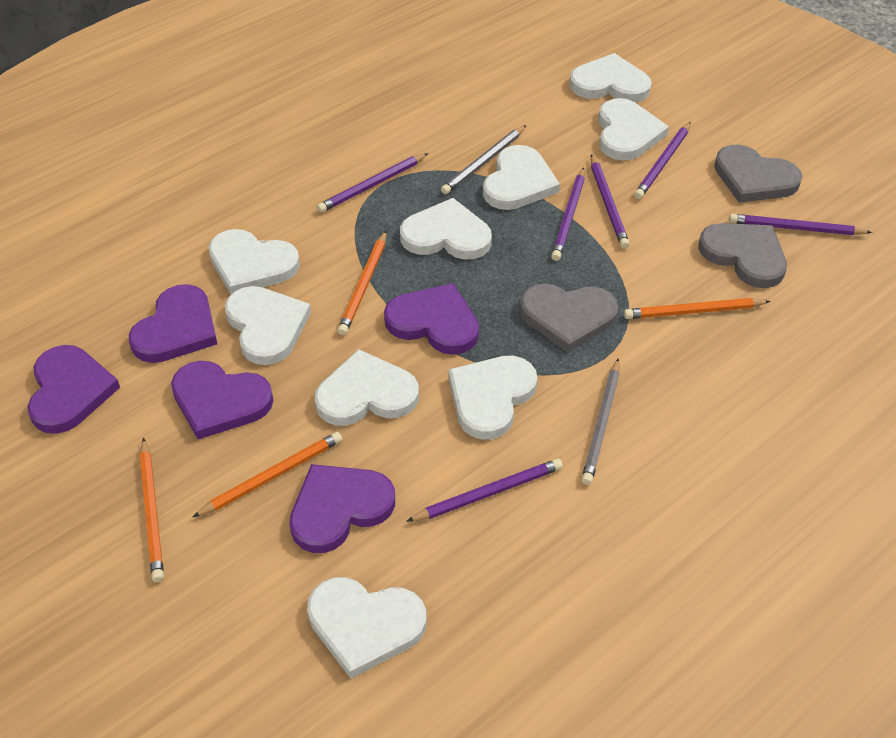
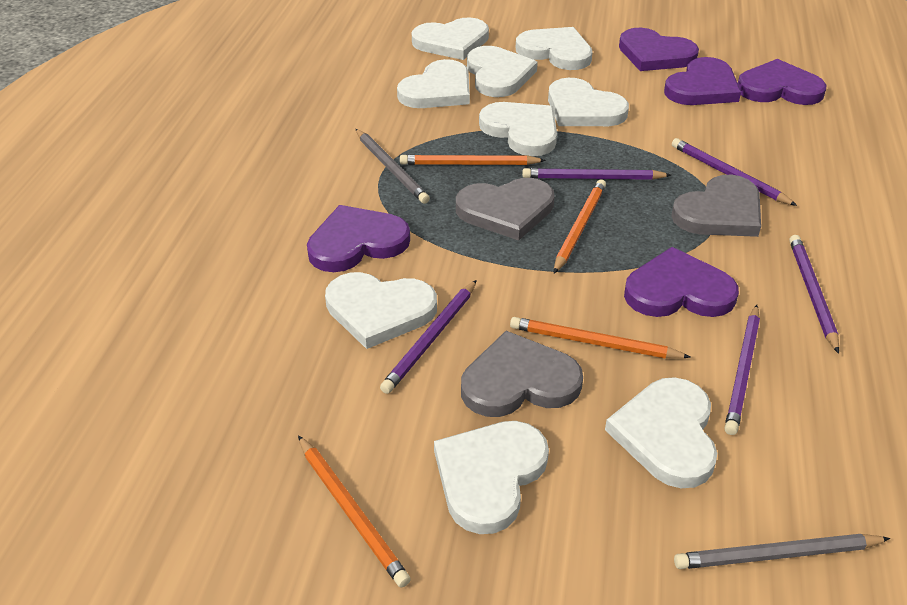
purple pencil: [317,153,428,213] [406,459,563,522] [551,167,585,261] [591,155,630,249] [634,122,691,199] [729,214,872,235] = 6 -> [380,280,477,394] [522,168,671,180] [672,138,797,206] [725,305,760,435] [789,235,839,354] = 5

